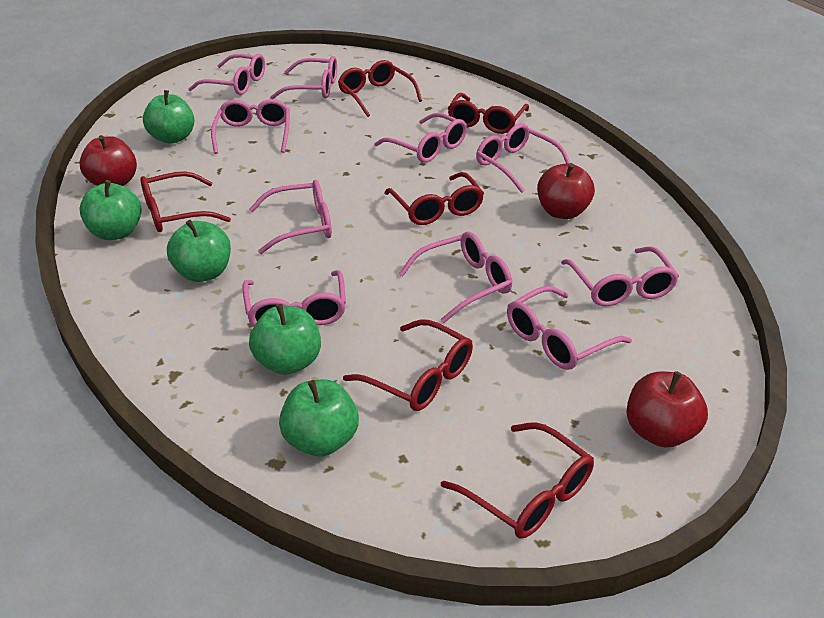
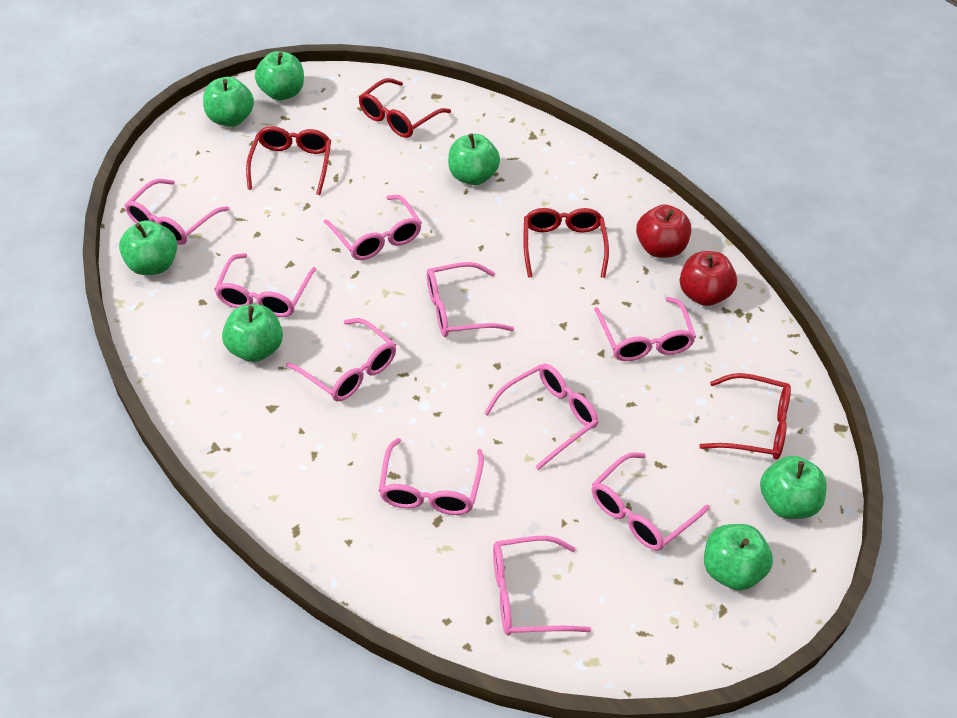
green apple: [79,180,142,240] [143,90,195,144] [167,220,231,282] [249,304,321,375] [279,380,359,456] = 5 -> [119,221,177,275] [203,77,254,127] [222,304,283,362] [255,51,304,100] [448,133,500,185] [704,524,773,591] [760,456,827,519] = 7
red apple: [79,135,137,186] [537,163,595,219] [627,371,708,448] = 3 -> [636,204,691,258] [680,251,737,306] = 2
red glasses: [140,171,231,232] [338,60,422,117] [343,320,473,411] [385,172,484,225] [441,422,594,539] [448,93,529,134] = 6 -> [246,126,331,195] [359,78,451,138] [523,208,609,278] [699,373,791,460] = 4

